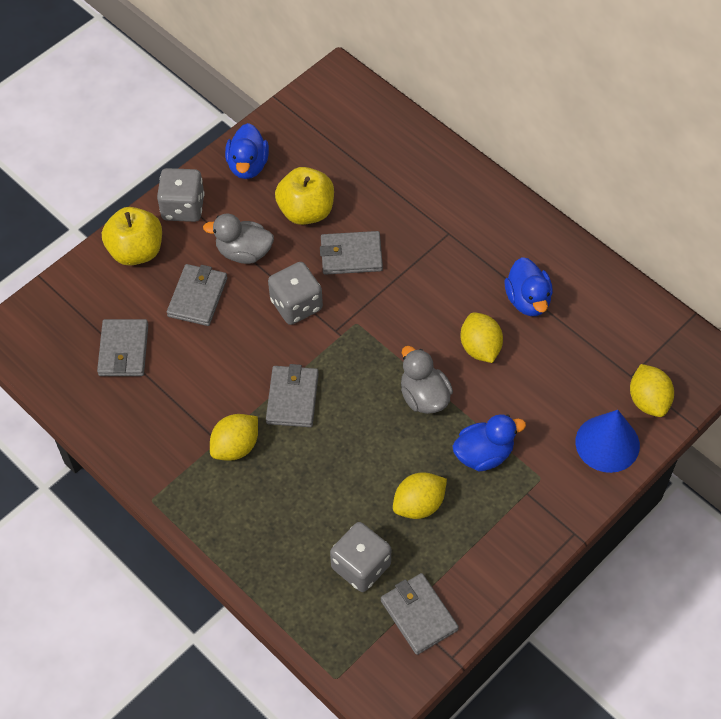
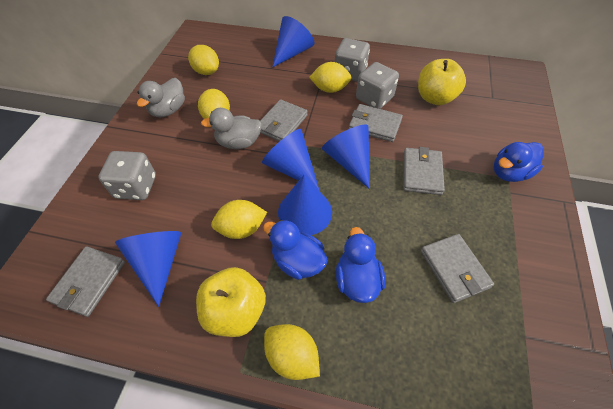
blue cone: [575,410,640,473] = 1 -> [115,231,181,307] [262,129,319,190] [273,16,314,67] [278,174,332,235] [322,125,370,189] = 5
yellow lemon: [210,414,258,461] [393,472,447,519] [461,312,503,363] [630,364,674,417] = 4 -> [188,45,219,75] [198,89,230,119] [211,200,267,239] [264,324,320,380] [309,62,352,93] = 5

